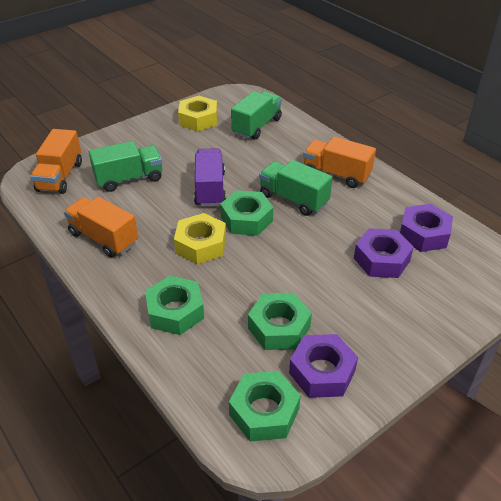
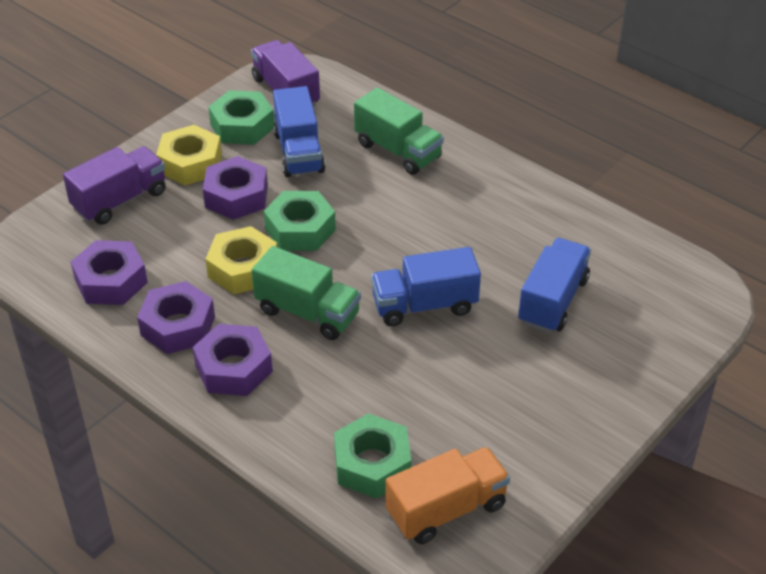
blue truck: none = 0 -> [273,86,325,177] [371,247,481,326] [518,238,591,333] = 3
green nut: [145,276,204,335] [220,190,273,236] [229,371,301,441] [248,293,312,350] = 4 -> [208,90,274,145] [264,191,336,251] [334,413,412,499] = 3
green truck: [89,141,162,192] [231,91,282,140] [259,160,333,216] = 3 -> [251,246,361,340] [354,88,444,175] = 2
orange truck: [31,129,82,194] [64,197,138,257] [303,136,376,188] = 3 -> [386,447,510,544] = 1
purple nut: [289,334,358,398] [354,228,414,278] [400,204,453,252] = 3 -> [71,240,148,305] [137,281,215,354] [193,324,273,396] [203,156,268,220] = 4
purple truck: [194,148,226,207] = 1 -> [63,146,166,225] [251,40,320,106] = 2

